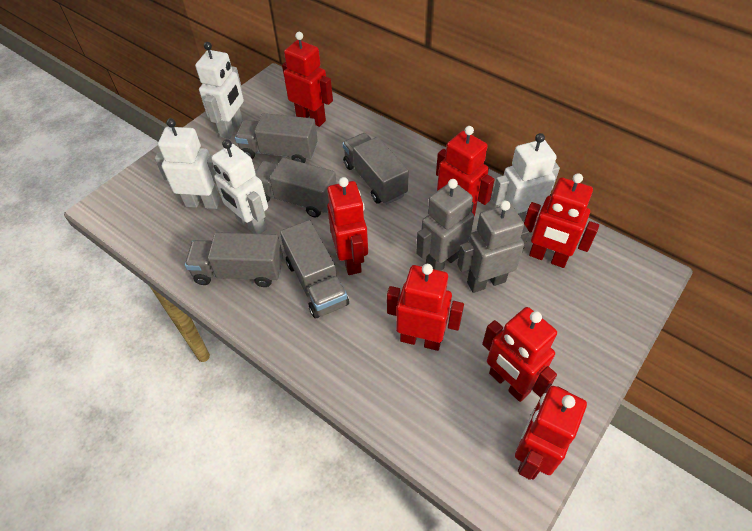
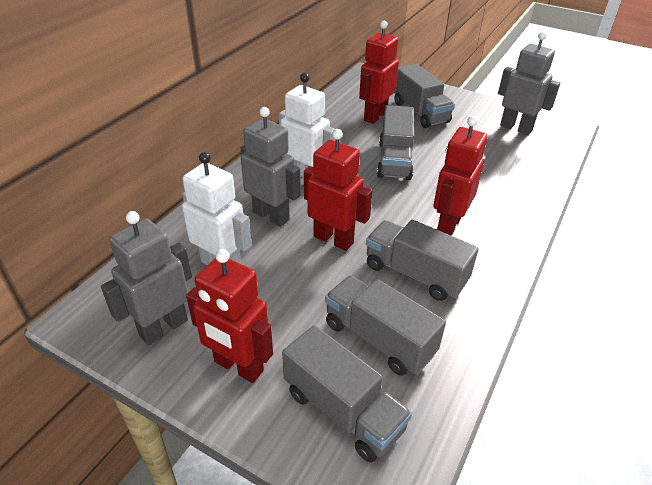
grey robot: [416,179,474,271] [457,200,529,293] = 2 -> [101,211,192,345] [241,107,301,227] [498,32,560,135] = 3
red robot: [282,32,333,127] [327,177,368,275] [387,264,464,351] [436,126,495,217] [482,307,557,402] [515,386,587,480] [524,173,599,268] = 7 -> [186,249,273,383] [304,129,372,251] [359,21,399,124] [433,116,488,236] = 4
white robot: [155,118,220,209] [195,42,244,139] [211,139,268,234] [492,133,560,221] = 4 -> [182,152,252,265] [279,73,335,178] = 2

